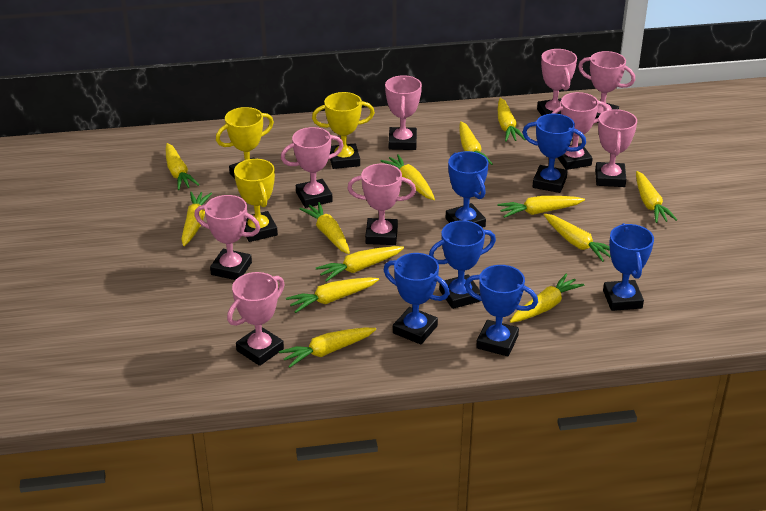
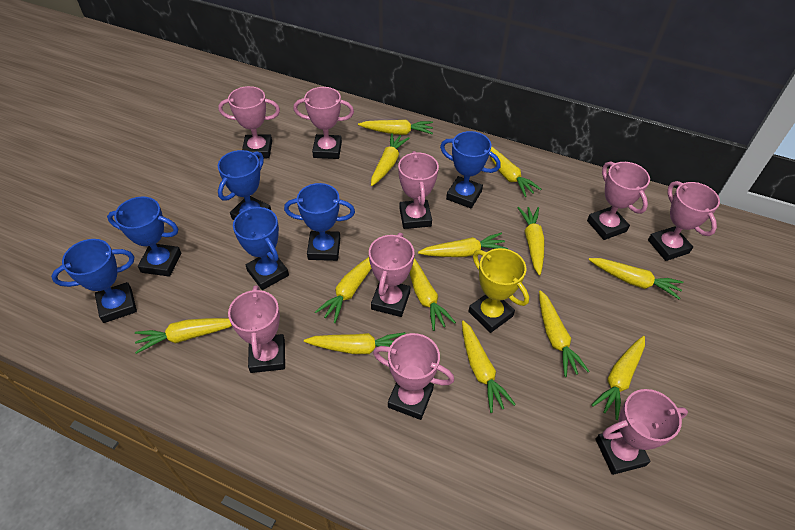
yellow trophy: [216,107,274,179] [234,159,278,242] [312,92,375,169] = 3 -> [468,248,529,333] = 1

